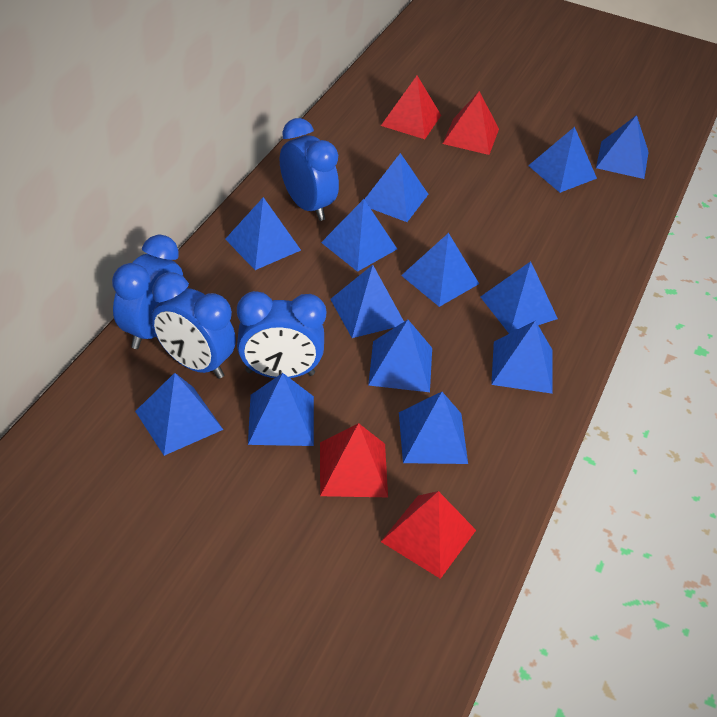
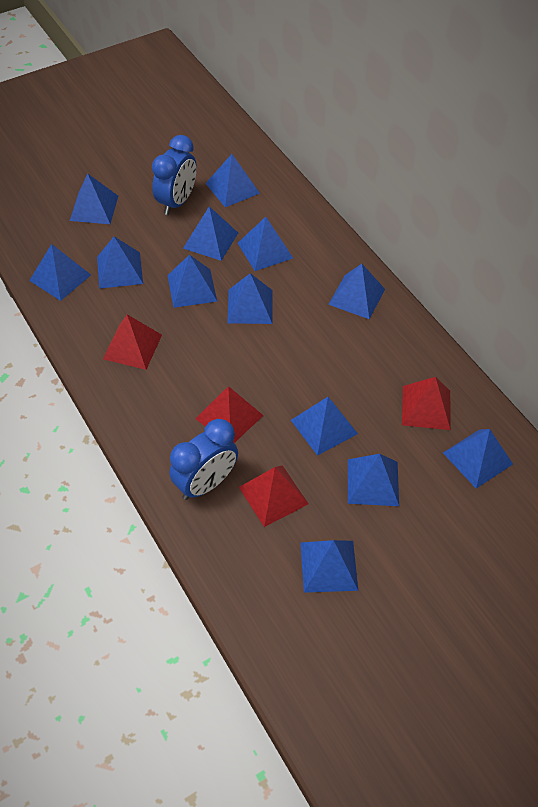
blue clock: [112,235,183,349] [152,273,236,379] [237,291,326,378] [280,118,339,221] = 4 -> [152,135,197,215] [169,419,238,500] = 2

